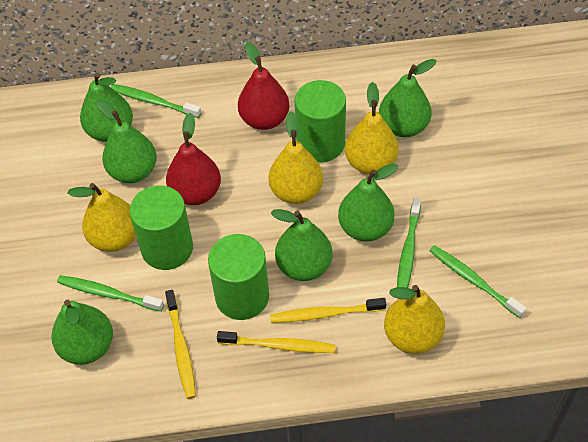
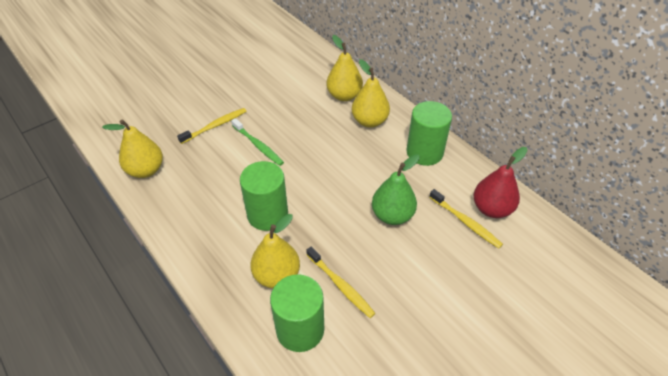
green pear: [51,300,113,365] [80,72,133,142] [96,99,157,183] [271,209,333,281] [338,164,398,242] [379,59,437,137] = 6 -> [372,154,420,225] = 1
green toothbrush: [57,275,164,312] [111,84,201,118] [397,198,421,288] [429,245,526,318] = 4 -> [231,118,284,166] = 1
red pear: [166,113,221,205] [238,42,289,130] = 2 -> [473,147,527,218] = 1

